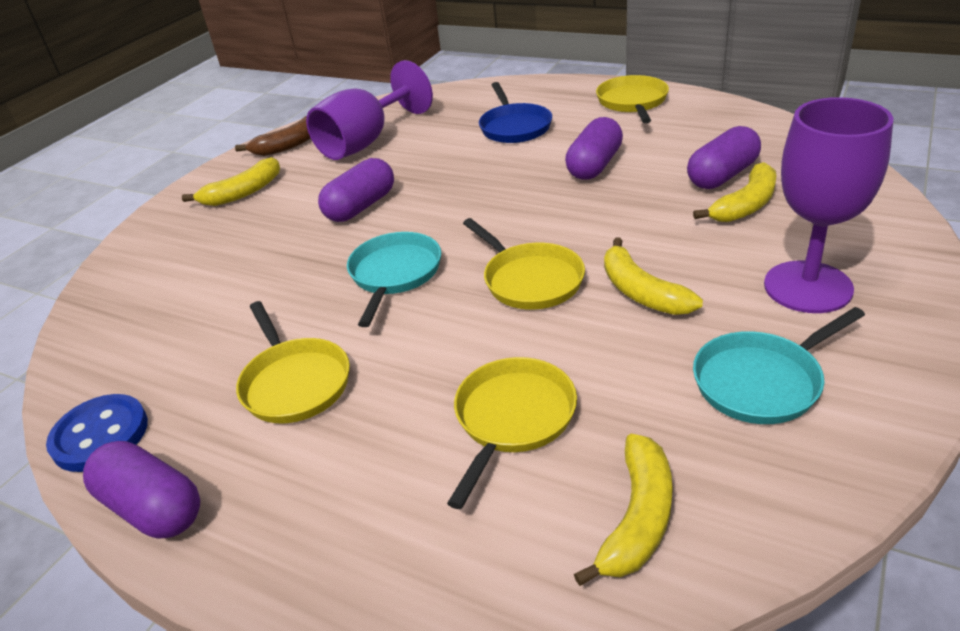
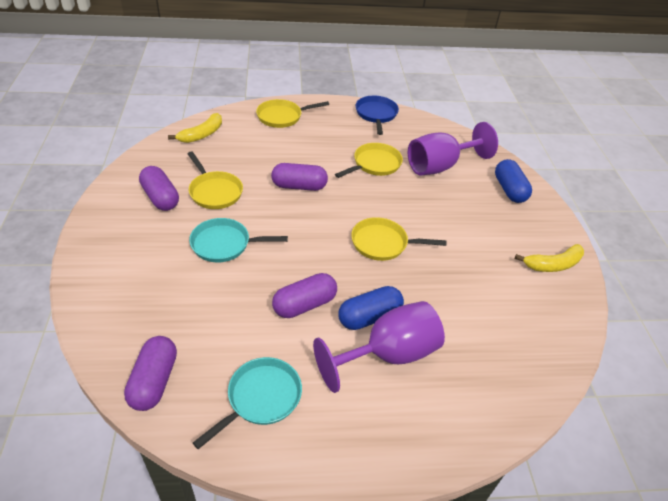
blue button: [46,394,148,472] = 1 -> none = 0
blue capsule: none = 0 -> [338,286,404,330] [495,159,532,203] = 2
brown banana: [235,116,311,156] = 1 -> none = 0
yellow banana: [182,157,280,206] [574,434,673,586] [604,238,703,315] [693,162,776,222] = 4 -> [168,113,222,143] [515,244,584,272] = 2

